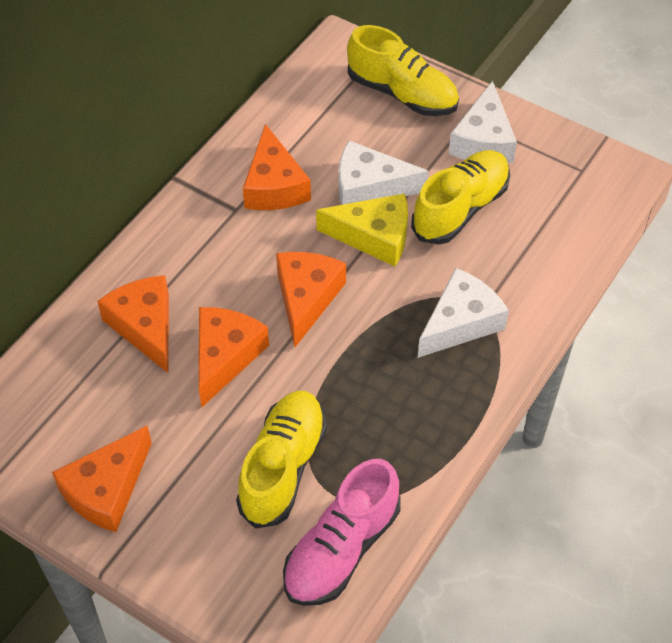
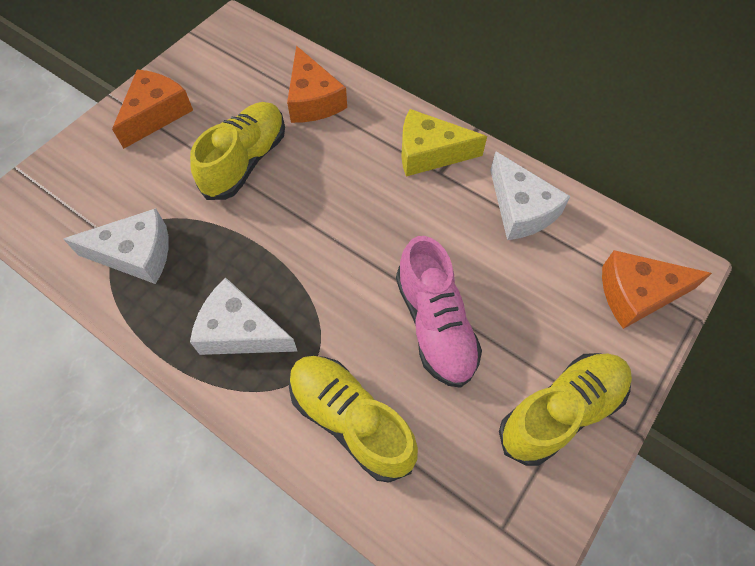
orange cheese: [52,425,152,532] [97,275,169,373] [199,307,269,407] [243,124,311,210] [276,252,346,347] = 5 -> [112,69,193,149] [287,46,347,123] [602,250,712,329] = 3

